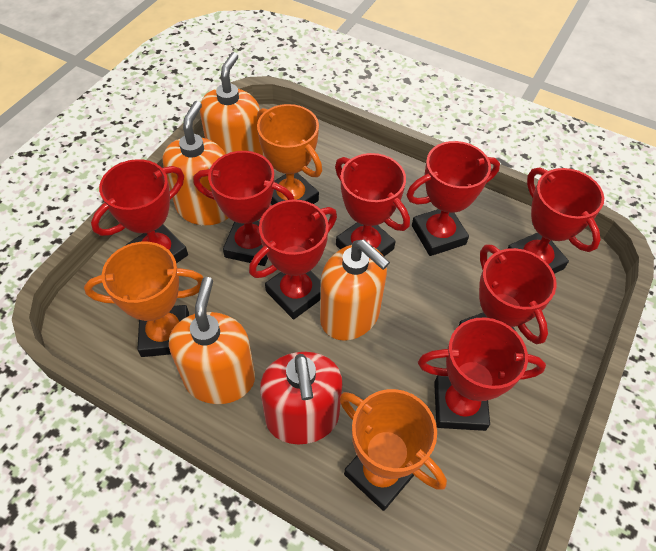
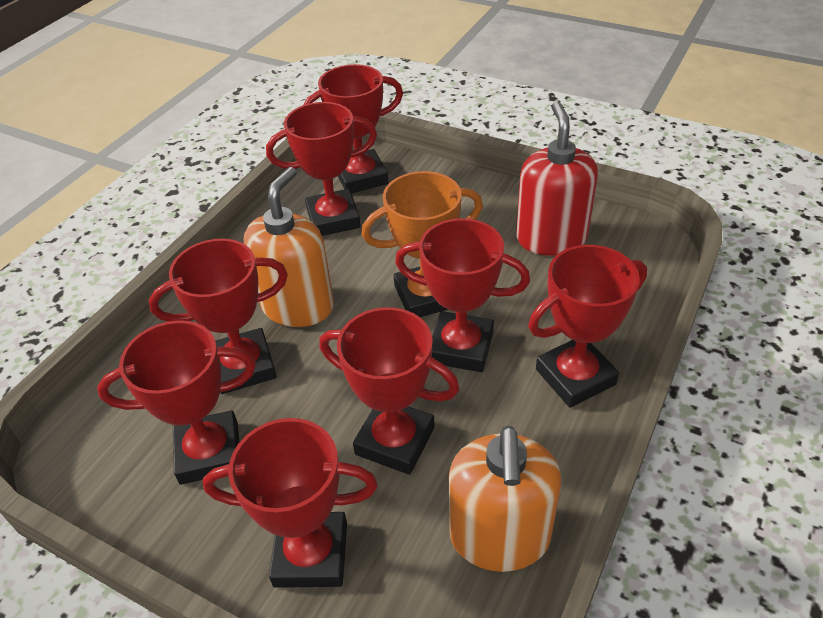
orange soap dispenser: [163,101,228,225] [169,277,255,404] [200,52,264,156] [320,240,390,341] = 4 -> [244,167,334,327] [449,426,561,572] = 2
orange trophy: [84,242,203,357] [257,104,322,205] [339,389,447,511] = 3 -> [362,171,483,317] = 1

